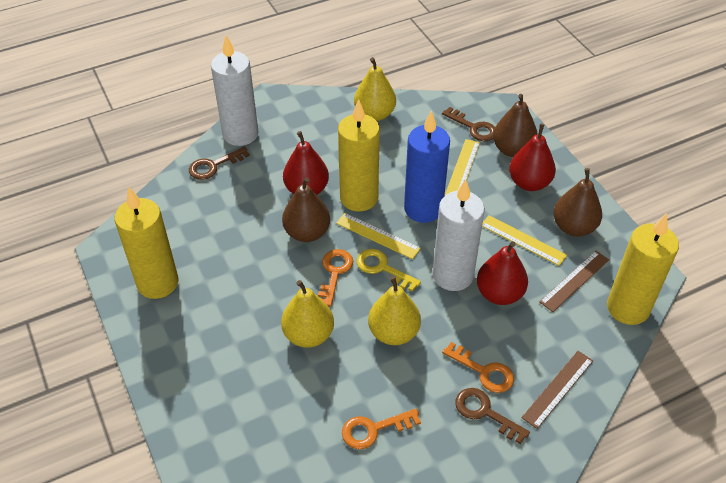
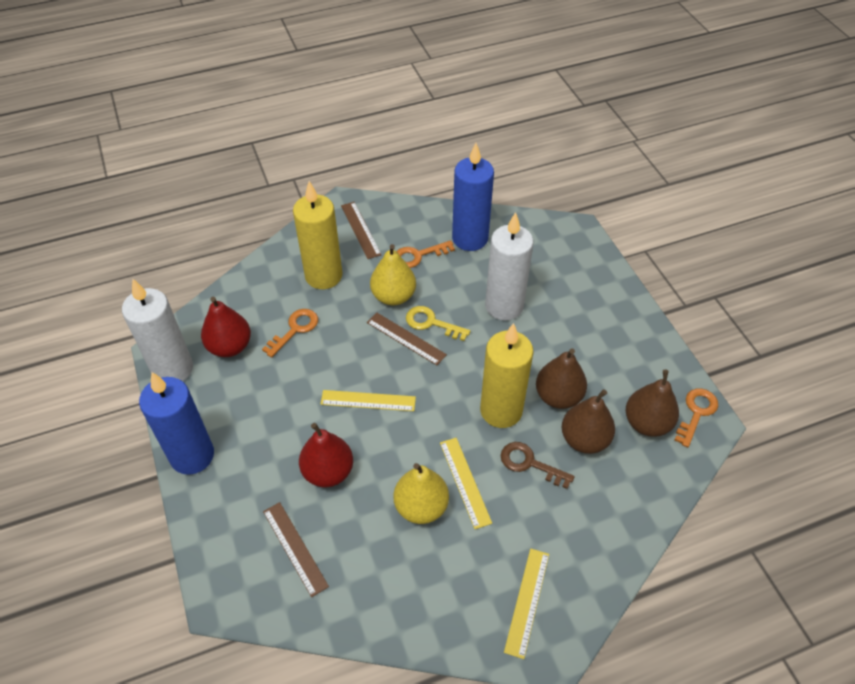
blue candle: [404,110,450,223] = 1 -> [139,372,214,475] [452,143,494,251] = 2
brown key: [189,147,250,180] [442,107,495,141] [455,388,530,444] = 3 -> [501,442,575,489] = 1
brown ruler: [521,351,593,429] [540,251,609,312] = 2 -> [263,502,329,597] [341,202,382,259] [367,312,447,365] = 3
red pear: [283,131,329,195] [477,241,528,305] [509,124,556,191] = 3 -> [201,297,251,357] [299,423,353,487] = 2
yellow candle: [114,187,178,299] [338,99,380,211] [607,213,679,325] = 3 -> [293,181,342,289] [480,323,534,428] = 2
yellow pear: [281,280,334,348] [354,57,396,121] [368,276,421,345] = 3 -> [370,244,416,305] [394,463,449,524] = 2

